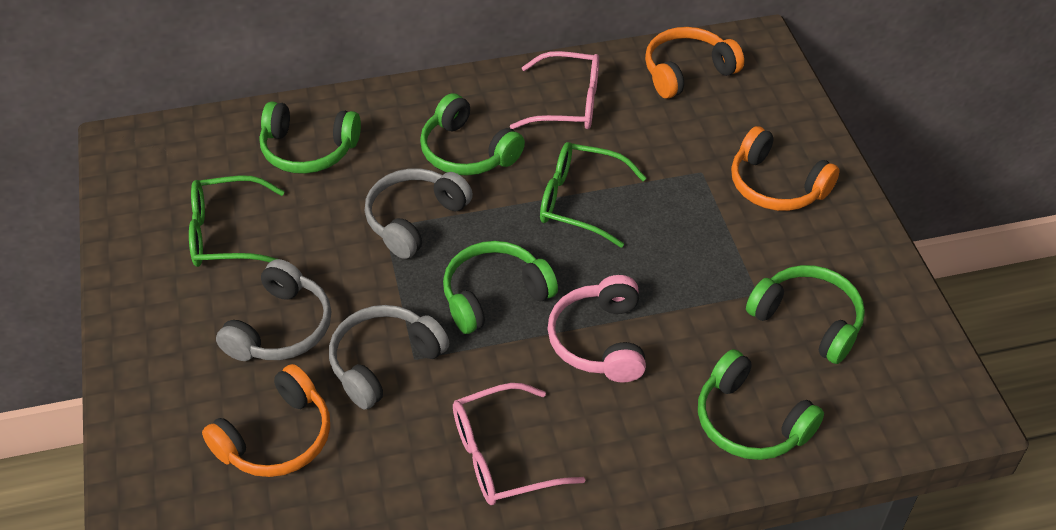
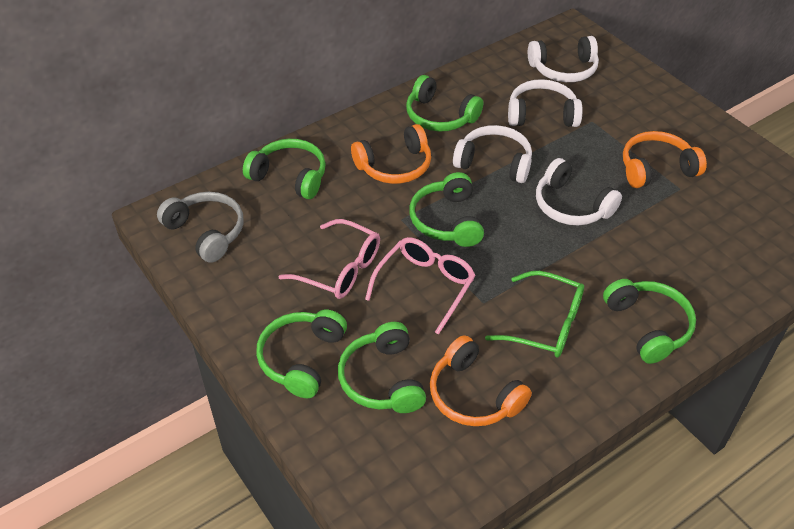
green glasses: [189,176,285,267] [540,142,646,248] = 2 -> [485,271,584,358] = 1
green headphones: [259,101,361,174] [420,93,525,176] [443,241,558,334] [698,349,824,460] [746,265,865,364] = 5 -> [243,139,326,199] [256,309,347,398] [338,322,426,413] [406,75,483,131] [409,172,484,247] [603,279,696,364] = 6
grey headphones: [216,259,331,361] [329,305,449,410] [365,168,473,259] = 3 -> [157,192,244,263] = 1
pink headphones: [548,275,646,383] = 1 -> none = 0
white headphones: none = 0 -> [453,125,532,183] [508,79,582,127] [528,36,599,82] [536,158,622,225] = 4

